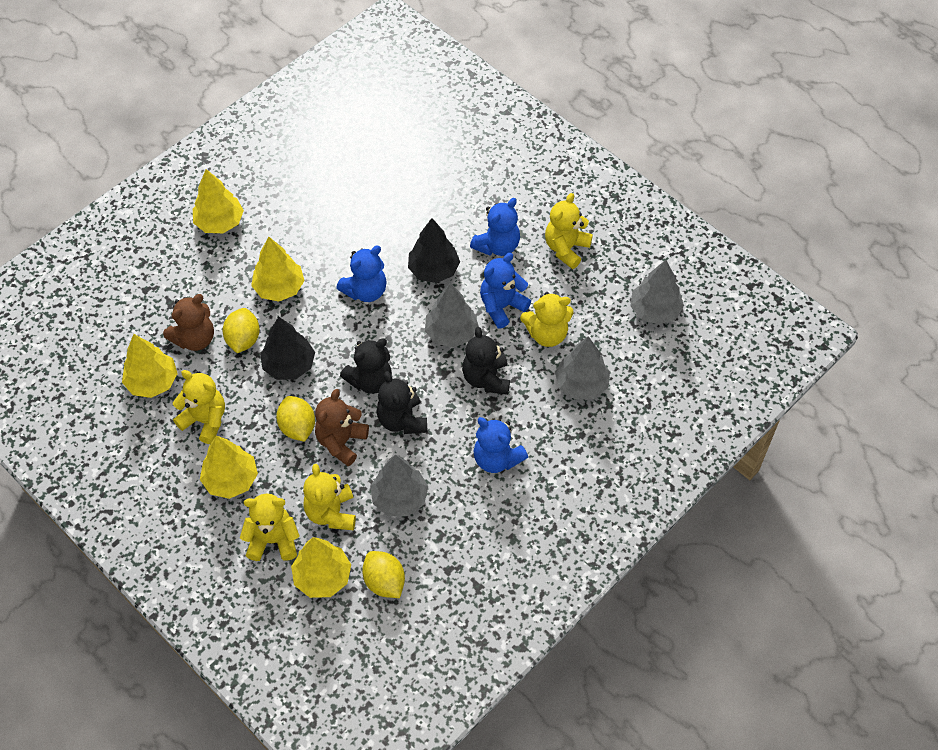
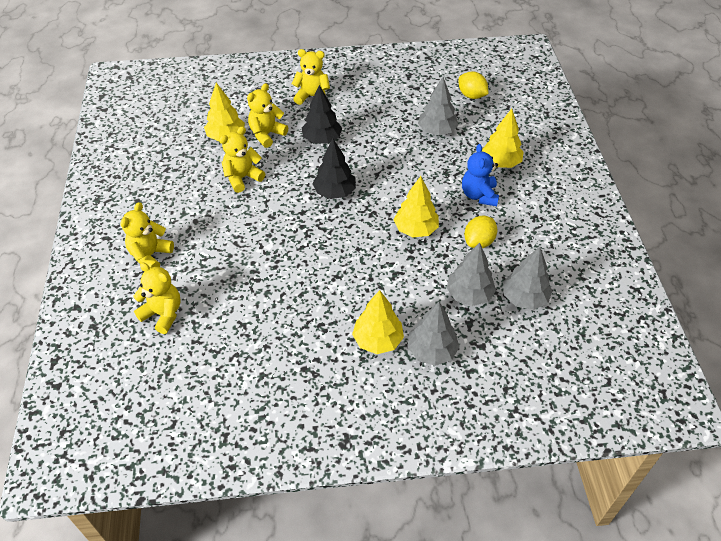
black teddy bear: [340,339,392,394] [377,371,428,434] [462,327,510,395] = 3 -> none = 0
blue teddy bear: [336,246,387,302] [470,198,520,256] [474,417,528,473] [480,253,531,329] = 4 -> [462,144,499,206] = 1
brown teddy bear: [163,294,214,351] [315,389,369,466] = 2 -> none = 0
yellow lemon: [222,308,260,353] [276,396,315,442] [362,551,405,598] = 3 -> [458,72,488,99] [464,216,497,248] = 2
yellow tree: [122,334,178,398] [193,169,244,233] [200,435,258,499] [251,237,305,302] [291,537,351,598] = 5 -> [204,83,245,141] [352,290,404,354] [394,176,439,237] [482,109,524,168] = 4

